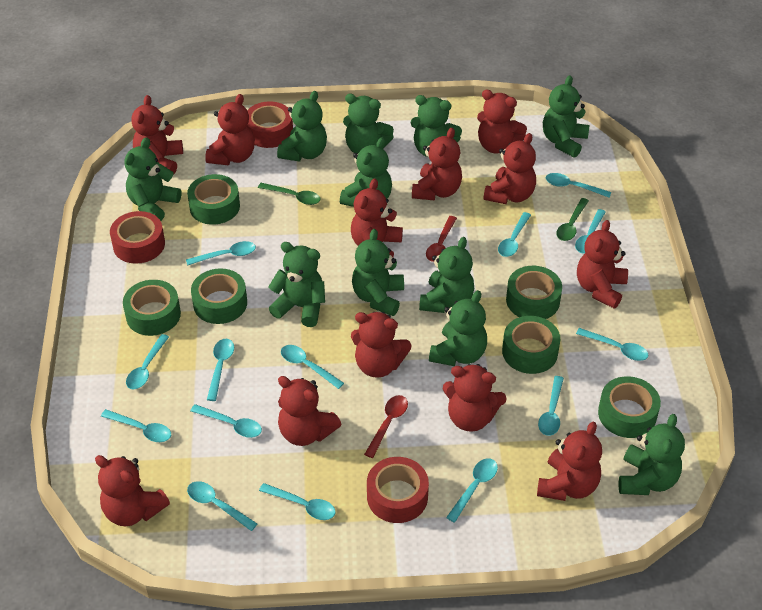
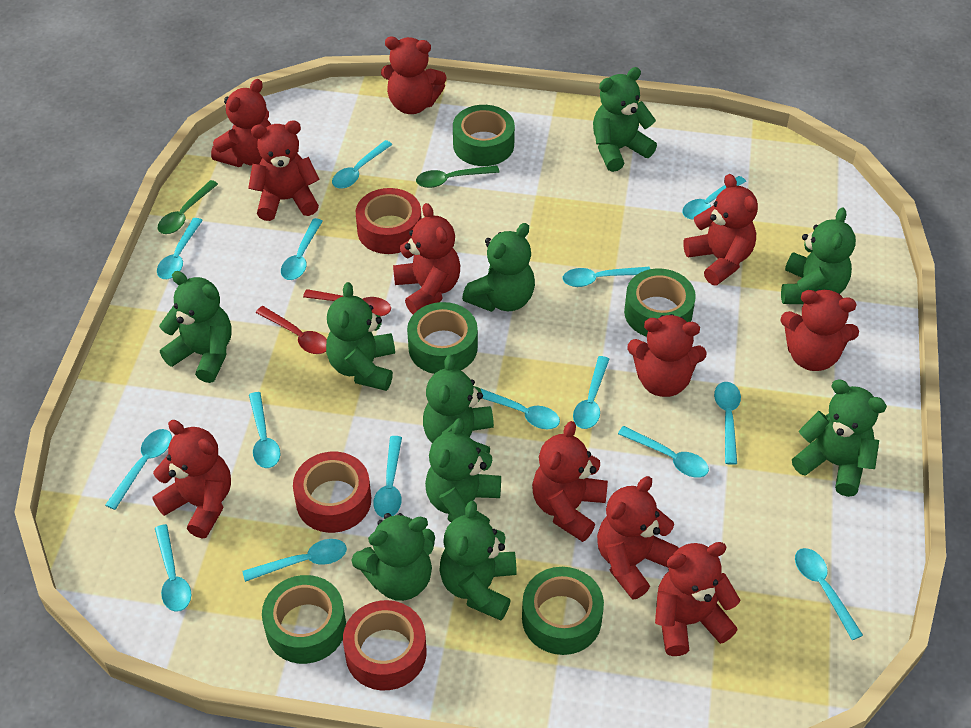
green tape: [123,280,181,336] [187,174,240,225] [191,268,247,324] [502,316,560,374] [506,266,562,319] [598,376,661,438] = 6 -> [262,575,346,664] [407,302,478,374] [453,105,515,166] [522,567,604,655] [624,268,696,337] = 5
green teddy bear: [125,137,181,221] [268,242,325,327] [277,91,327,162] [340,138,392,207] [343,93,394,154] [352,229,404,316] [411,95,462,157] [419,237,474,313] [429,290,487,366] [543,75,590,158] [619,414,685,495] = 11 -> [159,271,232,383] [326,282,395,391] [351,513,435,601] [423,355,494,454] [425,418,501,523] [439,501,517,621] [462,223,535,312] [593,67,657,172] [781,207,856,304] [792,379,887,497] = 10
red teddy bear: [95,455,170,526] [131,95,183,175] [205,94,255,165] [278,376,342,446] [351,178,403,257] [351,312,412,378] [412,128,462,201] [443,364,507,432] [477,89,527,153] [483,133,536,204] [537,422,602,501] [577,220,628,309] = 12 -> [153,420,231,538] [211,79,271,167] [248,121,320,221] [381,37,447,114] [393,203,460,314] [532,421,608,542] [597,476,679,600] [627,314,707,397] [655,542,740,656] [683,174,758,285] [780,289,859,371] = 11
turquoise spoon: [101,409,171,442] [126,334,169,389] [186,241,256,266] [187,481,257,531] [190,404,262,438] [207,339,234,401] [259,483,336,520] [281,345,344,389] [446,458,498,523] [498,212,531,257] [538,376,564,436] [546,173,611,198] [575,209,606,254] [576,328,648,361] = 14 -> [105,429,172,510] [155,524,191,612] [157,218,203,279] [242,539,347,582] [249,392,280,468] [281,218,323,280] [332,140,392,188] [373,436,402,518] [480,388,560,429] [563,267,650,287] [573,356,609,429] [618,426,709,478] [682,176,746,220] [714,382,741,465] [795,548,863,640] = 15

